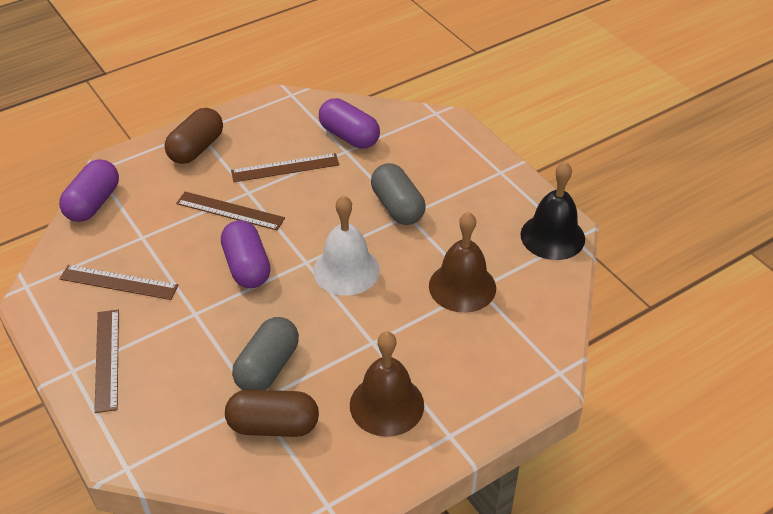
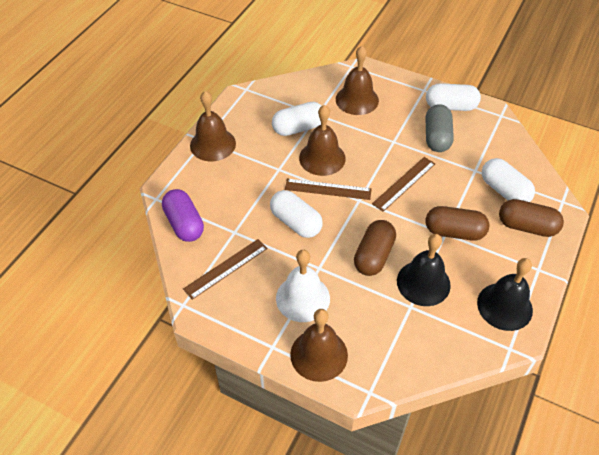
black bell: [521,161,585,260] = 1 -> [397,234,451,306] [477,258,533,331] = 2
brown bell: [350,332,424,437] [429,212,496,313] = 2 -> [190,91,236,161] [290,309,348,382] [299,105,346,176] [336,46,379,115] = 4
brown capsule: [165,108,223,164] [225,390,319,437] = 2 -> [354,220,396,276] [426,206,489,241] [499,199,564,237] = 3
brown ruler: [59,265,179,300] [94,310,119,413] [176,192,285,231] [231,153,339,182] = 4 -> [183,239,268,300] [285,179,372,200] [372,157,435,212] = 3
grey capsule: [232,317,299,390] [371,163,425,225] = 2 -> [426,104,454,152] = 1
purple capsule: [59,159,119,222] [221,220,271,288] [319,98,380,149] = 3 -> [162,189,204,242] = 1
white capsule: none = 0 -> [270,190,323,238] [272,102,321,136] [426,83,481,111] [482,158,535,202] = 4

